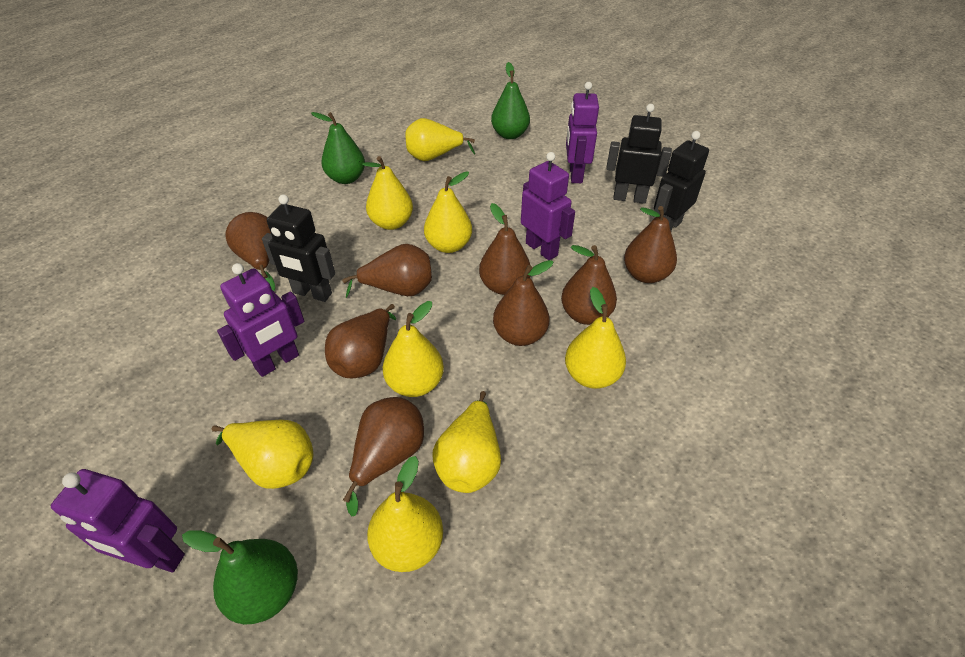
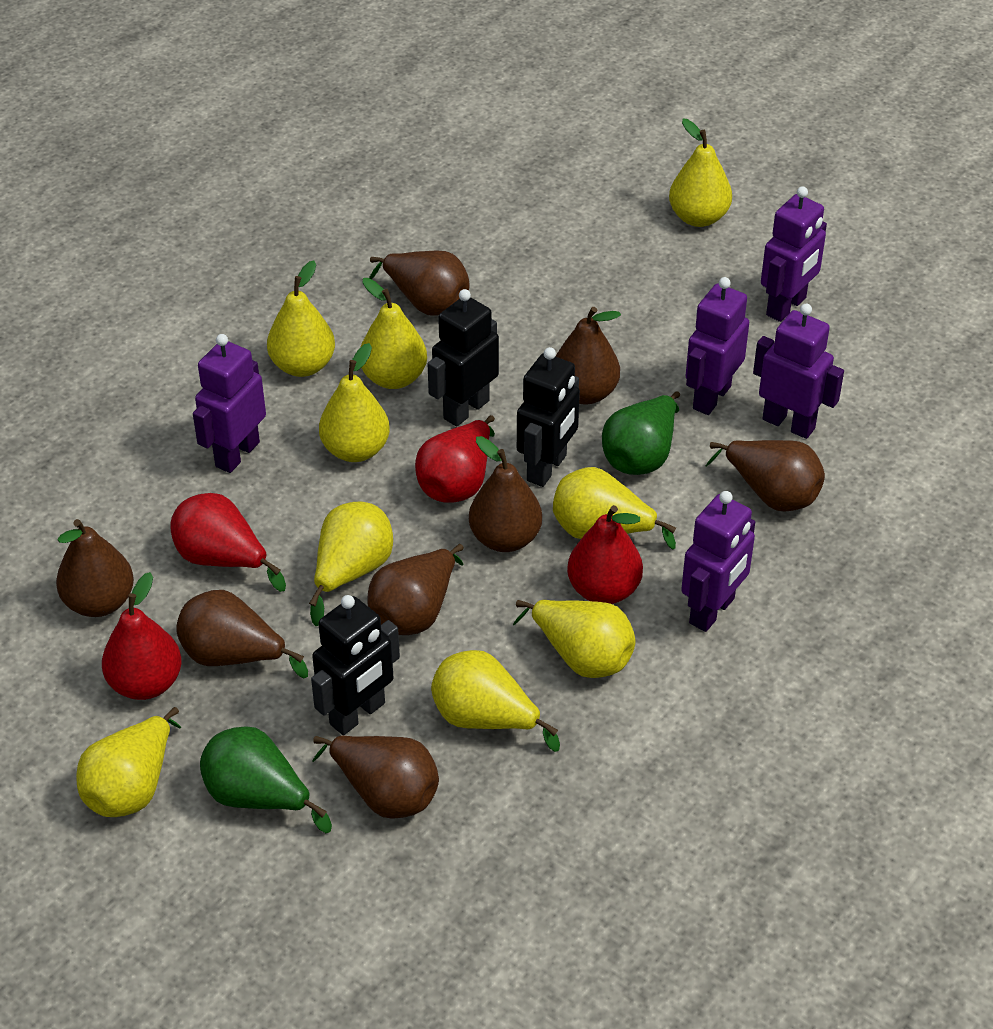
green pear: [182,530,298,625] [311,112,365,184] [491,62,530,139] = 3 -> [200,726,332,833] [602,391,680,475] = 2
purple robot: [51,469,185,572] [217,263,304,377] [521,152,575,260] [566,82,599,183] = 4 -> [193,334,266,473] [681,491,755,632] [686,277,749,415] [753,304,844,439] [761,186,827,322] = 5
red pear: none = 0 -> [102,572,182,700] [171,493,286,592] [415,415,495,503] [567,505,643,604] = 4
yellow pear: [212,420,313,489] [362,156,413,230] [367,456,443,572] [383,301,444,397] [405,118,475,161] [424,172,472,253] [432,391,501,493] [565,287,626,389] = 8 -> [76,707,181,817] [267,261,335,377] [309,502,393,626] [319,343,390,462] [360,278,427,389] [431,650,560,752] [513,600,636,678] [553,467,676,549] [669,119,732,227] = 9

